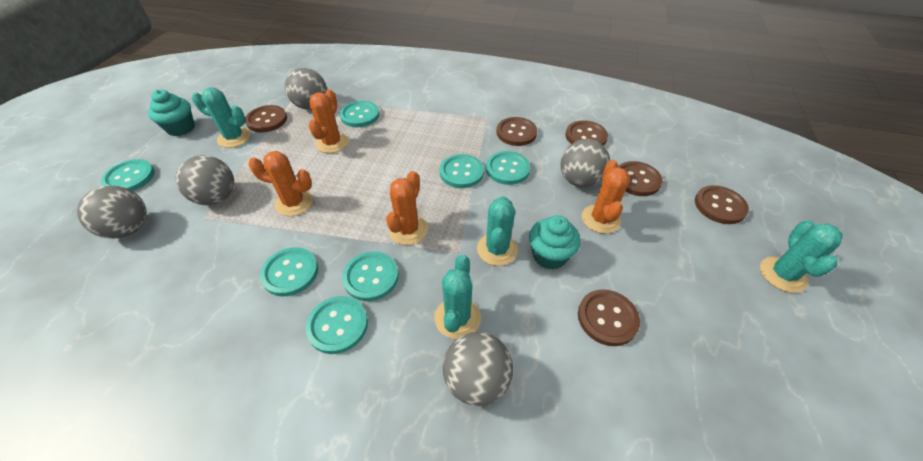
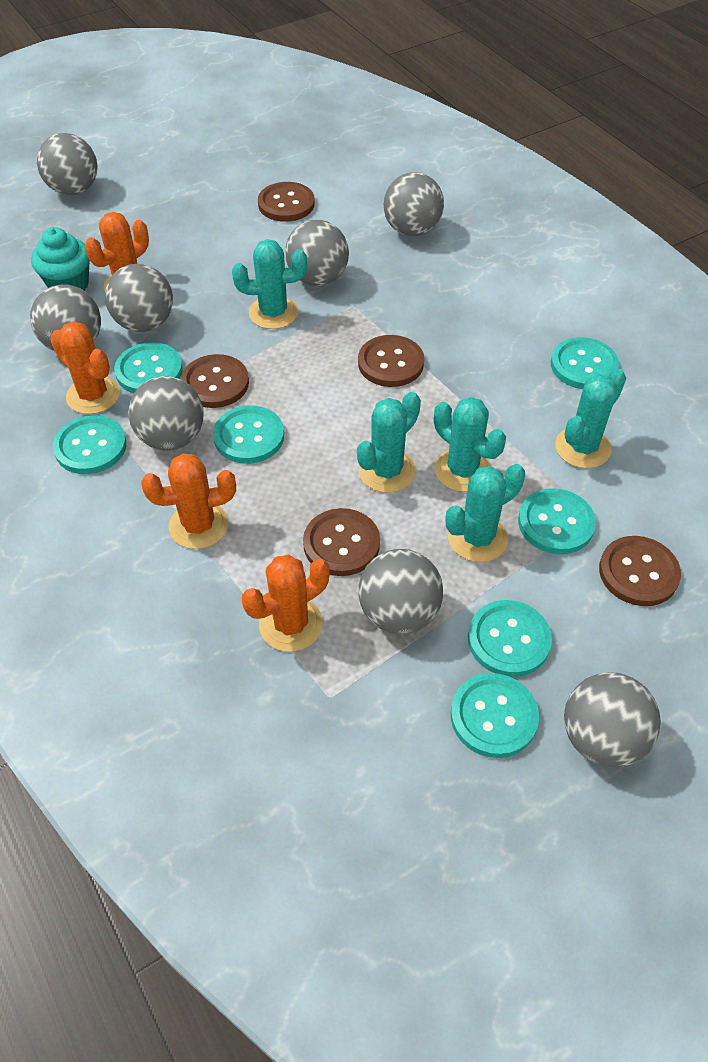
brown button: [245,105,287,133] [496,117,537,146] [566,120,608,146] [578,289,640,346] [618,161,662,196] [695,185,749,224] = 6 -> [181,354,249,408] [258,182,315,222] [303,508,380,576] [358,335,424,387] [599,536,681,606] = 5
grey ball: [77,185,147,239] [176,155,234,205] [285,68,327,110] [443,332,513,406] [561,139,610,188] = 5 -> [30,284,101,351] [37,133,98,195] [105,264,173,332] [128,376,204,451] [285,220,349,286] [358,549,443,634] [383,172,444,236] [564,672,661,767] = 8
turquoise cactus: [192,87,251,148] [435,255,481,339] [477,196,518,266] [760,220,842,293] = 4 -> [232,239,307,329] [357,392,421,493] [434,397,506,492] [446,464,525,562] [555,369,626,468] = 5
turquoise cupcake: [148,90,195,136] [529,215,581,270] = 2 -> [31,227,90,291] = 1

